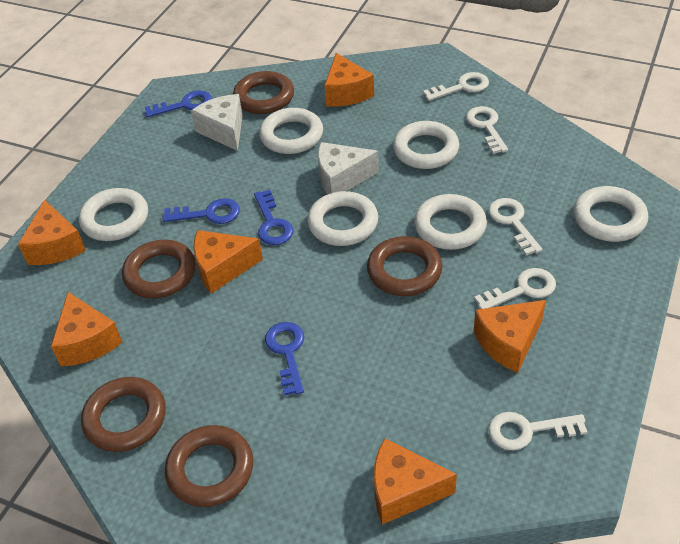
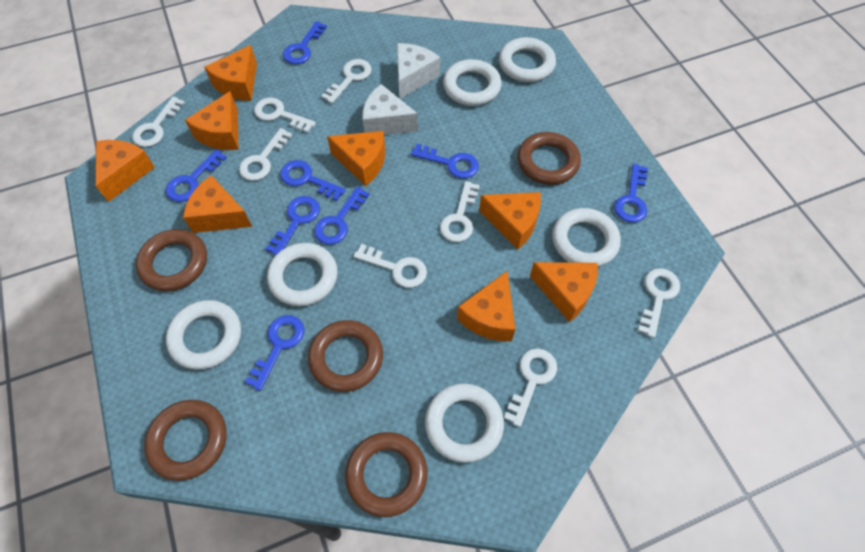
blue key: [145,90,212,118] [163,198,240,224] [254,190,293,245] [265,322,304,396] = 4 -> [166,149,227,202] [245,315,304,391] [266,196,320,256] [280,160,346,201] [283,21,327,64] [314,187,370,245] [411,143,479,179] [614,164,648,223] = 8
orange cheese: [18,200,86,265] [51,292,122,366] [194,230,263,293] [324,53,374,107] [374,438,457,525] [474,300,546,373] = 6 -> [95,140,155,202] [183,175,252,233] [185,91,239,150] [204,45,257,101] [327,131,385,186] [457,271,515,341] [479,192,541,249] [530,262,598,322] = 8
white key: [423,72,489,101] [466,106,508,154] [474,268,556,309] [488,198,542,255] [489,412,587,450] = 5 -> [132,96,185,147] [239,128,292,181] [254,97,316,133] [321,59,372,104] [354,244,427,288] [440,181,480,242] [504,349,557,427] [638,268,680,338] = 8

